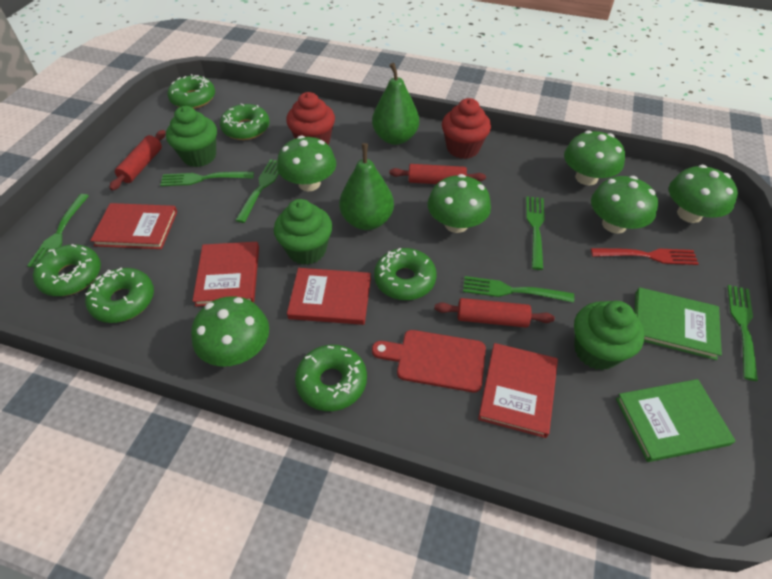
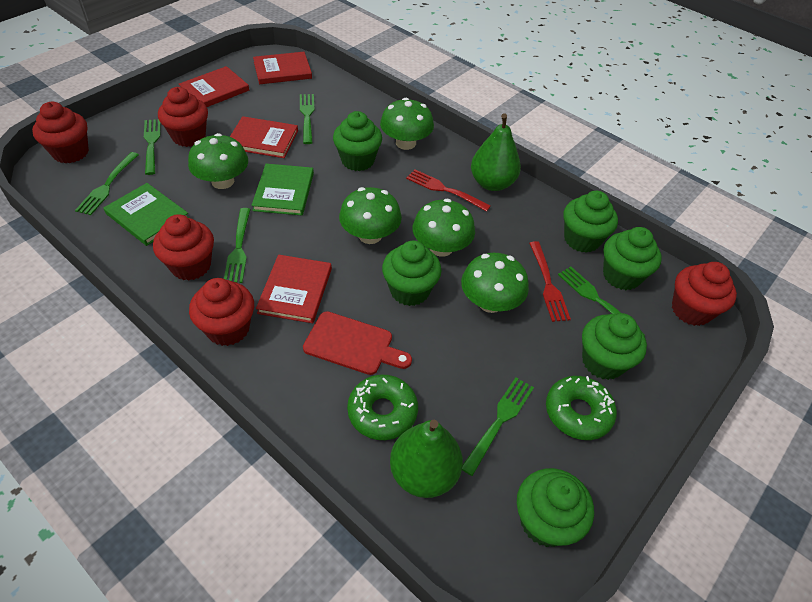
green cupcake: [166,106,217,167] [274,199,333,265] [574,301,645,370] = 3 -> [333,111,382,171] [382,241,442,306] [517,468,594,547] [563,191,618,253] [582,313,647,380] [603,227,662,290] = 6
green donut: [33,244,101,296] [85,268,154,323] [167,74,215,109] [220,103,269,140] [295,345,367,411] [374,248,437,300] = 6 -> [347,375,418,440] [546,376,617,440] = 2
green mushroom: [191,296,269,367] [277,136,336,191] [428,174,491,233] [564,130,625,185] [591,176,658,234] [669,165,738,223] = 6 -> [188,133,248,189] [339,187,402,244] [380,98,434,150] [413,199,475,257] [461,253,529,313] = 5
red cupcake: [286,92,335,145] [442,98,491,159] = 2 -> [32,102,89,163] [153,214,214,281] [158,87,208,147] [189,278,254,346] [672,262,737,326] = 5
red fork: [591,248,699,265] = 1 -> [406,169,491,212] [529,241,571,322] = 2
red rolling pin: [109,130,166,191] [389,164,486,184] [435,298,555,328] = 3 -> none = 0

